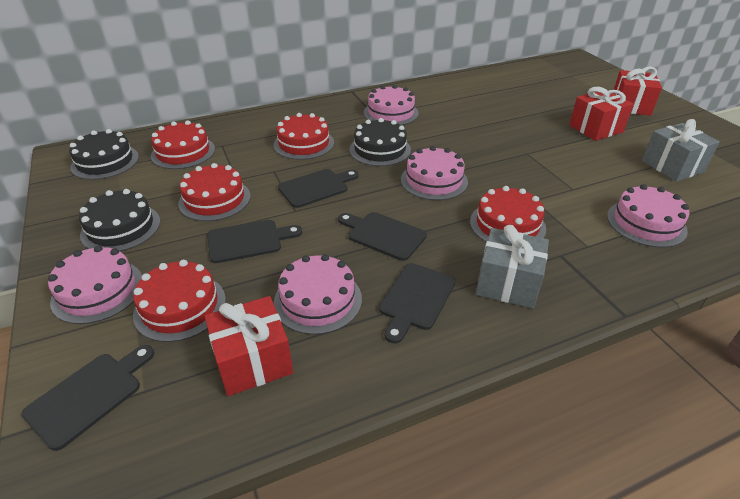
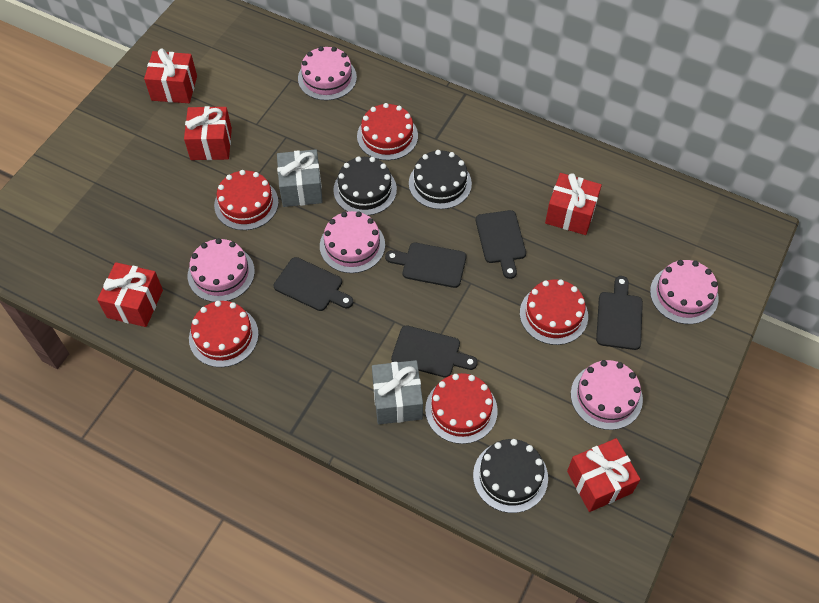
red gift: [205,296,293,396] [569,87,633,141] [614,66,662,116] = 3 -> [97,262,163,327] [144,48,197,103] [184,106,232,160] [545,173,602,235] [567,438,640,512] = 5

